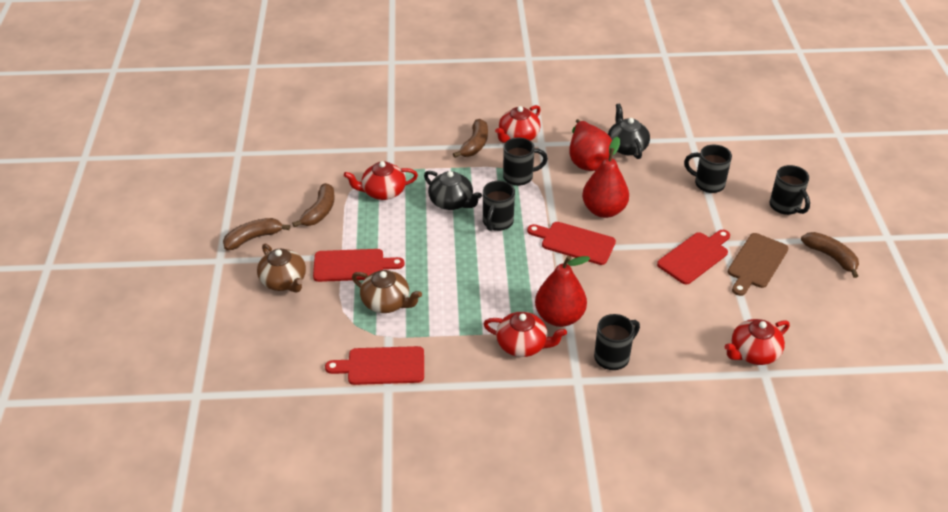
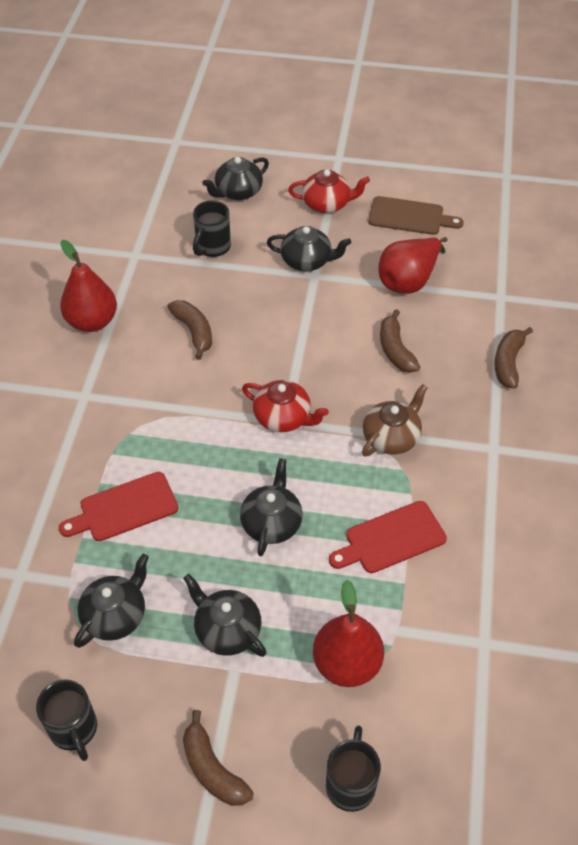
black mug: [483,181,515,231] [503,137,548,186] [594,314,640,370] [684,145,732,193] [770,165,810,215] = 5 -> [36,679,97,761] [193,200,231,257] [326,725,381,812] = 3
black teapot: [424,171,482,210] [608,104,650,159] = 2 -> [74,554,149,648] [183,574,267,657] [202,157,269,200] [240,458,303,556] [267,226,351,271] = 5
brown teapot: [257,244,306,293] [352,270,422,313] = 2 -> [362,384,428,456] = 1
red cutting board: [313,249,405,282] [325,346,424,385] [527,222,616,265] [657,230,730,284] = 4 -> [59,472,178,541] [329,501,447,573] = 2
red teapot: [344,161,418,200] [484,312,567,357] [495,105,541,143] [724,319,790,365] = 4 -> [242,380,329,432] [288,169,370,213] = 2

